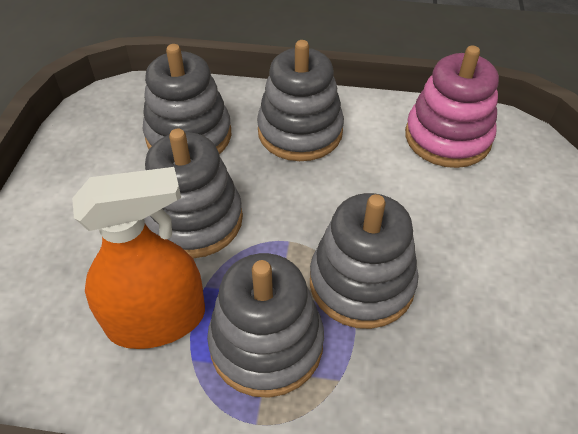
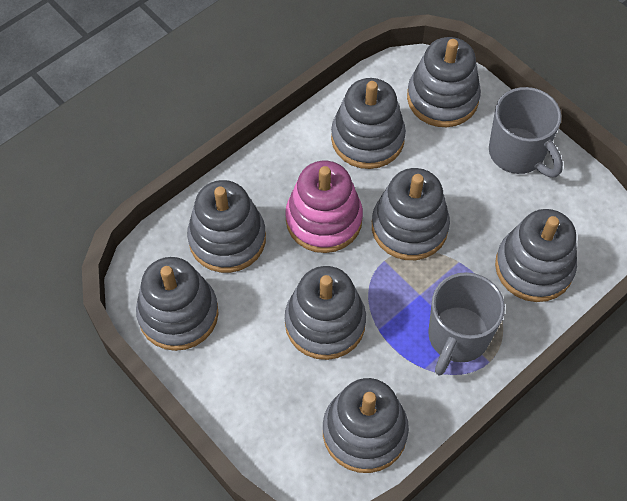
grey mug: none = 0 -> [428,272,505,375] [489,87,563,177] = 2
grey stacking toy: [143,44,231,154] [144,129,243,259] [207,253,324,398] [257,40,344,161] [310,193,418,329] = 5 -> [136,257,219,351] [187,180,266,273] [285,266,366,360] [323,378,409,473] [331,78,406,169] [372,168,450,260] [407,37,481,127] [495,209,577,302] = 8
orange spray bottle: [72,167,205,349] = 1 -> none = 0

